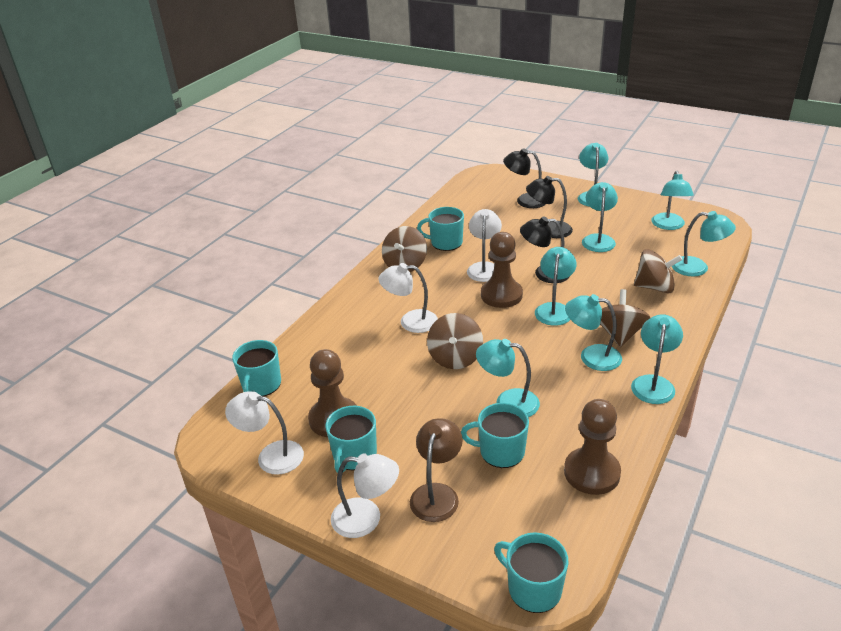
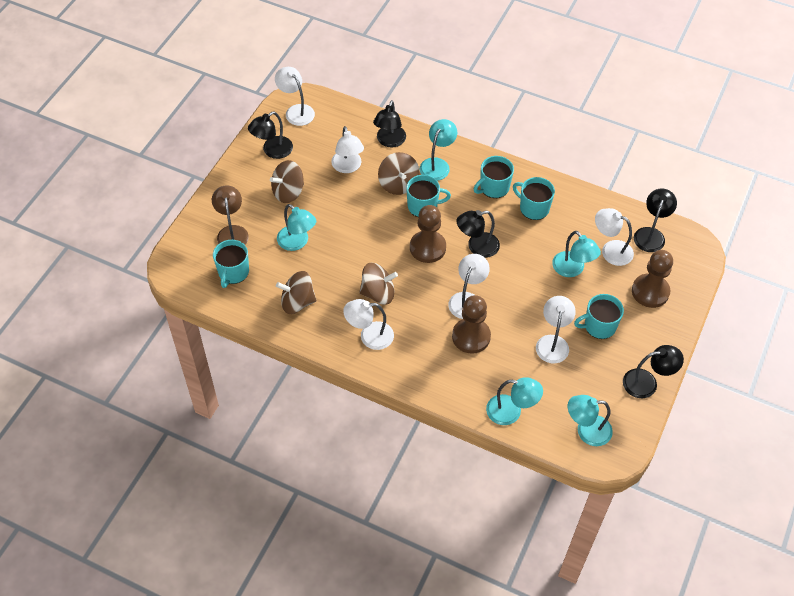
black lamp: [503,148,546,208] [520,216,570,283] [526,176,573,238] = 3 -> [248,112,293,159] [373,100,406,148] [456,210,500,258] [623,345,684,398] [634,189,677,252] = 5
turquoise lamp: [476,339,540,417] [535,247,576,326] [565,294,622,371] [578,143,608,207] [582,182,618,252] [631,314,683,404] [651,171,694,230] [672,211,736,276] = 8 -> [277,204,316,251] [420,119,457,181] [486,377,543,425] [552,231,601,277] [568,395,613,446] = 5
white lamp: [225,391,304,475] [331,453,399,538] [379,263,438,333] [467,209,502,282] = 4 -> [275,67,315,126] [331,126,364,173] [343,299,394,350] [448,254,490,319] [536,296,576,363] [595,208,634,266] = 6

